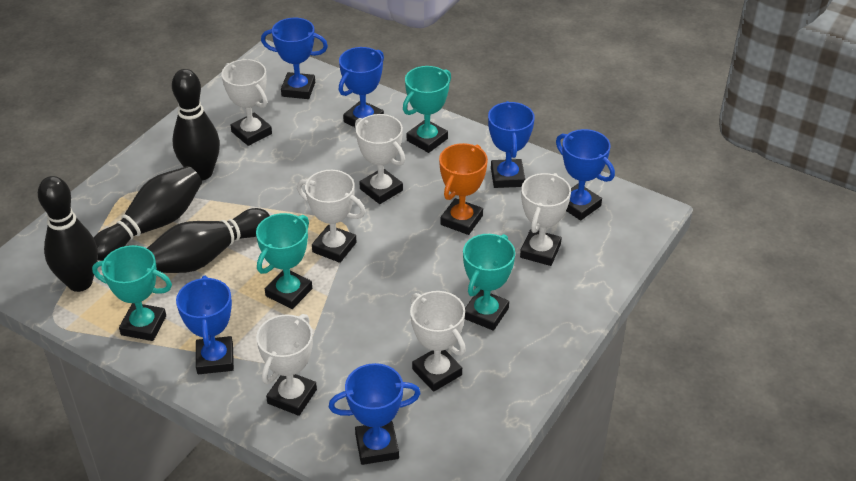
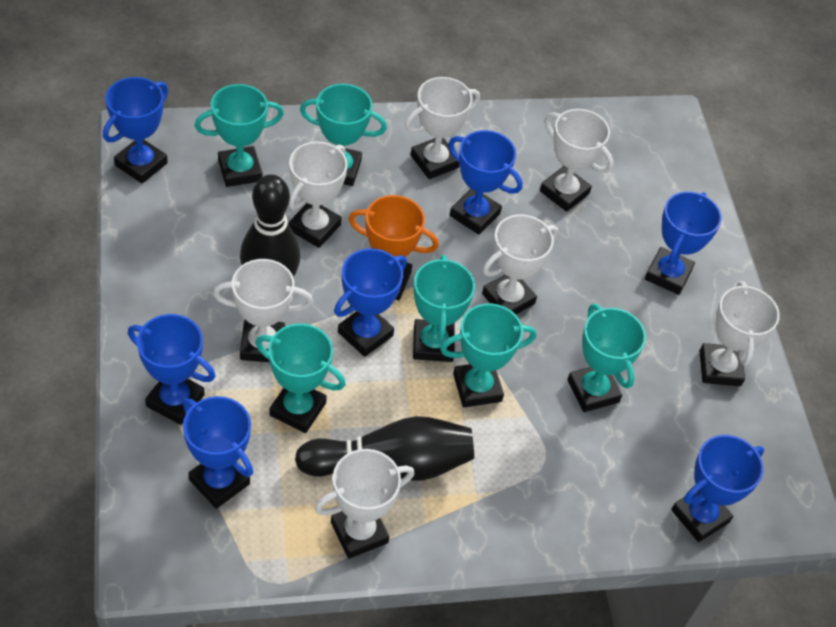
black bowling pin: [38,176,98,292] [94,166,202,261] [147,208,270,273] [172,69,220,180] = 4 -> [240,174,300,277] [295,416,474,481] = 2
blue trophy: [176,276,234,374] [261,18,328,99] [329,363,421,465] [339,47,384,127] [488,101,535,188] [556,129,615,221] = 6 -> [103,77,168,184] [128,314,215,425] [183,396,253,509] [334,248,407,357] [448,130,523,235] [645,191,722,295] [671,435,764,542] = 7
turquoise trophy: [92,245,172,341] [256,213,312,309] [403,66,451,153] [463,234,515,331] = 4 -> [195,84,284,187] [255,324,346,433] [300,84,387,186] [413,255,475,362] [440,303,536,407] [567,304,646,412] = 6
white trophy: [221,59,272,146] [256,314,317,416] [297,170,366,263] [355,114,405,204] [410,291,466,392] [520,173,571,266] = 6 -> [213,259,313,362] [289,142,348,248] [315,449,414,559] [405,77,480,179] [482,214,558,314] [540,109,614,212] [699,281,780,386] = 7

